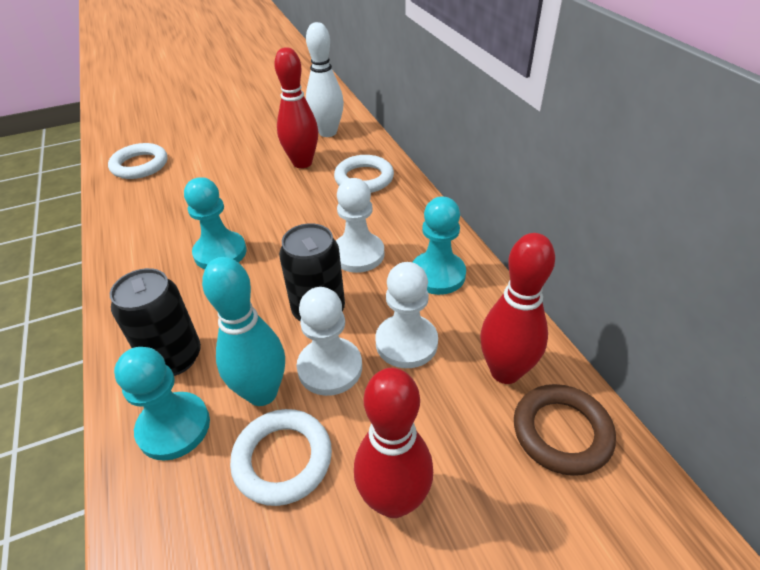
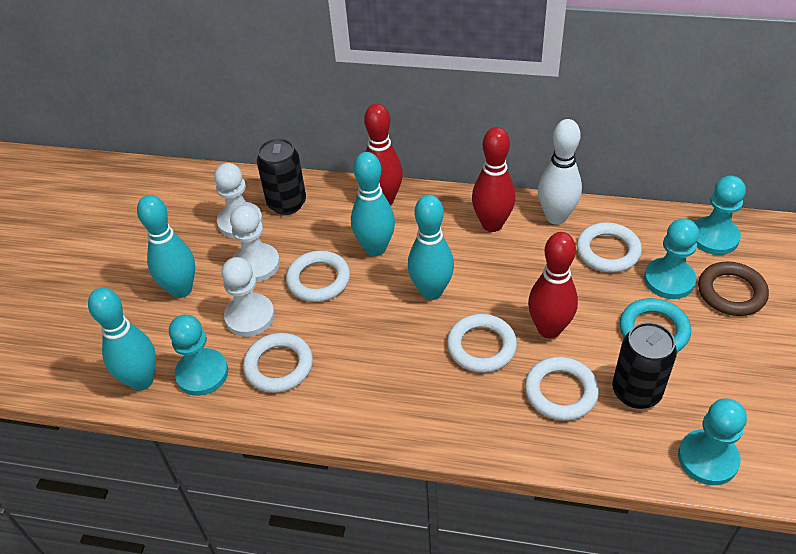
turquoise bowling pin: [202,257,285,406] = 1 -> [88,288,156,391] [137,195,195,298] [351,152,395,256] [408,195,454,300] = 4
turquoise pawn: [114,347,210,461] [184,177,247,269] [412,197,466,295] = 3 -> [169,315,228,396] [644,218,699,299] [678,398,747,485] [694,176,746,255] = 4
turquoise ring: none = 0 -> [620,298,691,352] = 1
white ring: [108,143,167,179] [230,409,332,506] [334,155,394,193] = 3 -> [243,333,313,393] [286,250,350,302] [447,314,517,373] [525,357,599,421] [576,222,642,273] = 5

